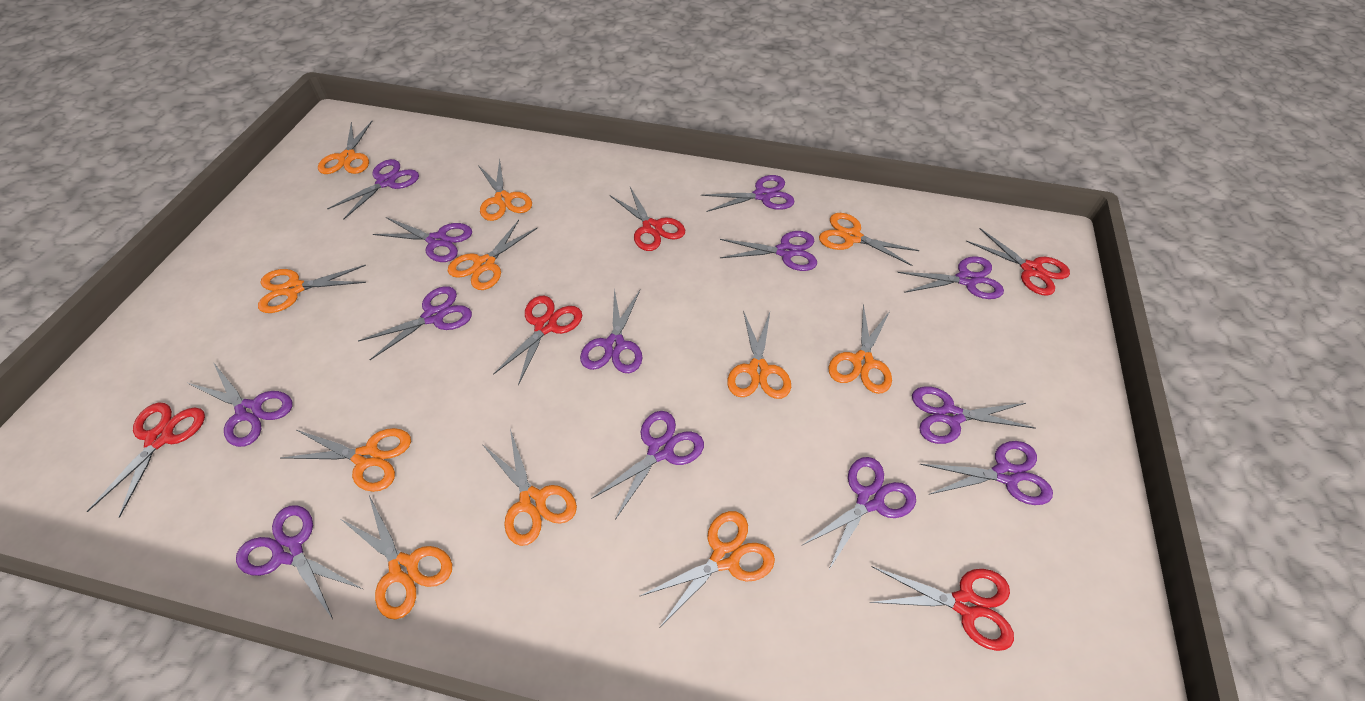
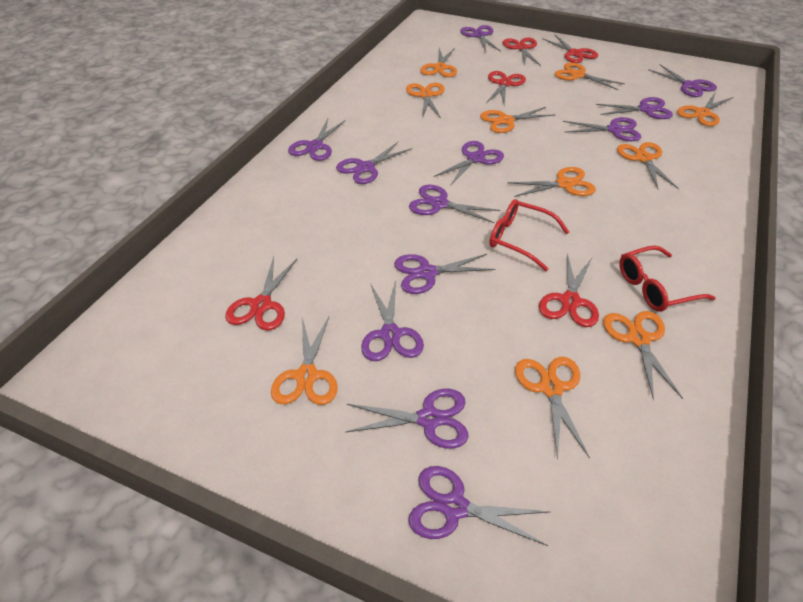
orange scissors: [258,265,366,313] [281,428,411,492] [318,121,372,174] [341,496,452,619] [448,220,537,290] [478,159,532,221] [482,429,577,546] [640,511,775,627] [727,311,791,399] [819,213,919,266] [828,304,892,394] = 11 -> [271,317,338,405] [406,83,445,118] [420,48,457,77] [480,107,555,133] [507,167,596,197] [515,357,590,460] [555,62,625,90] [603,311,683,400] [617,142,679,189] [677,93,733,126] = 10
purple scissors: [188,362,292,447] [236,505,363,619] [327,159,419,220] [358,286,472,360] [373,217,472,262] [580,289,643,373] [591,411,704,520] [701,175,795,212] [720,231,817,271] [803,457,916,569] [897,256,1004,299] [912,386,1036,444] [920,441,1053,505] = 13 -> [288,119,345,161] [336,142,412,184] [345,389,468,449] [361,281,424,361] [394,254,495,294] [408,466,550,546] [409,185,500,223] [433,141,504,186] [460,25,501,52] [563,117,641,141] [596,97,673,119] [648,64,717,97] = 12
red glasses: none = 0 -> [489,199,569,271] [619,245,715,312] = 2

